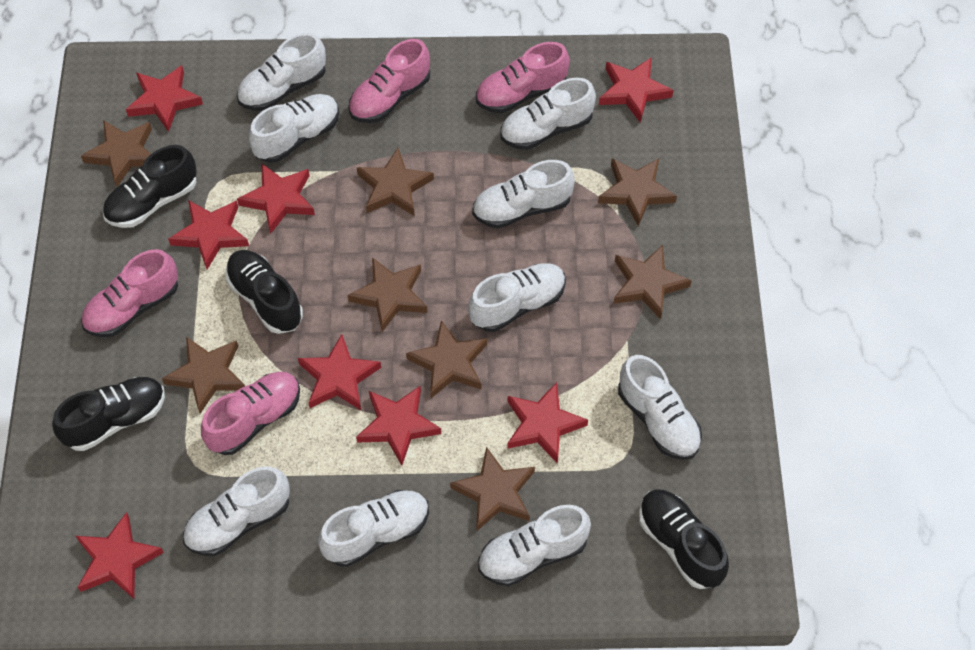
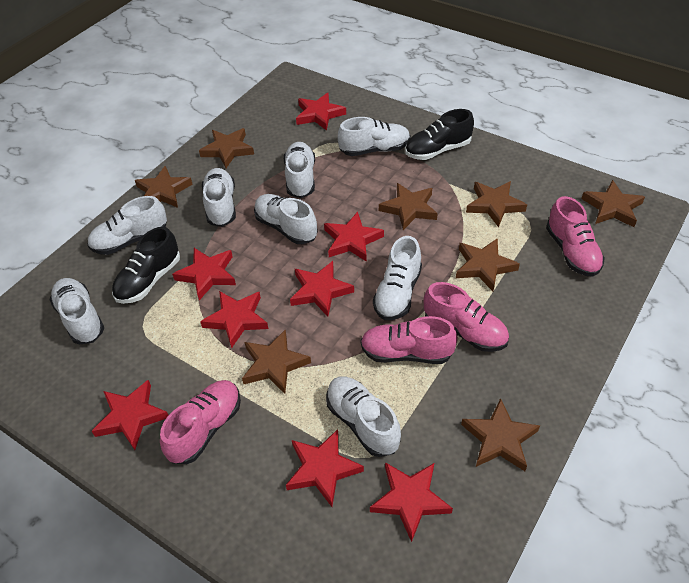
black shoe: [52,377,165,451] [103,145,197,228] [225,250,303,334] [639,489,729,589] = 4 -> [112,227,180,304] [405,109,474,160] = 2
white shoe: [183,466,290,556] [237,33,326,111] [249,94,339,163] [318,490,429,567] [468,263,566,332] [472,160,575,228] [478,505,591,586] [500,78,596,150] [618,355,702,460] = 9 -> [49,278,104,345] [87,196,167,255] [202,168,236,227] [254,194,318,244] [284,142,315,198] [326,377,401,457] [338,117,411,156] [373,236,422,320] = 8

